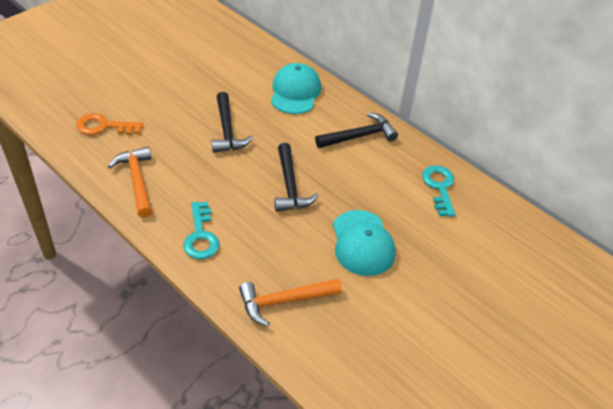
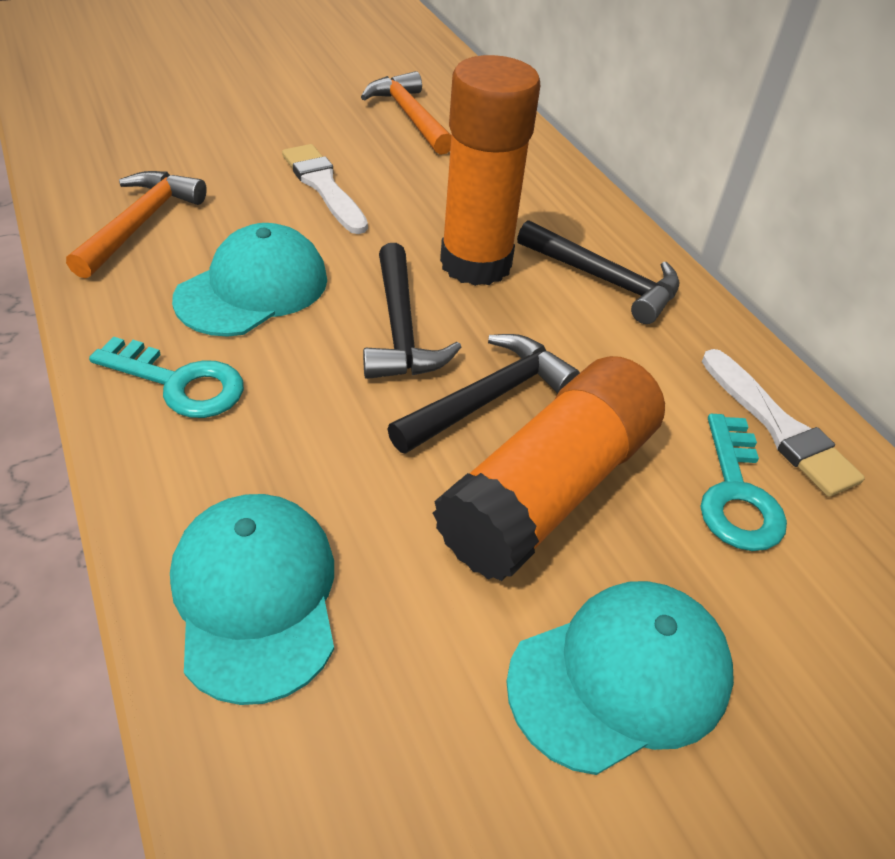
orange glue stick: none = 0 -> [433,356,665,581] [440,55,540,286] = 2
orange key: [76,113,143,135] = 1 -> none = 0
turquoise cap: [271,63,321,114] [333,210,396,276] = 2 -> [170,494,334,705] [172,223,327,337] [506,581,734,775] = 3
white brush: none = 0 -> [282,144,368,234] [702,349,865,497] = 2

